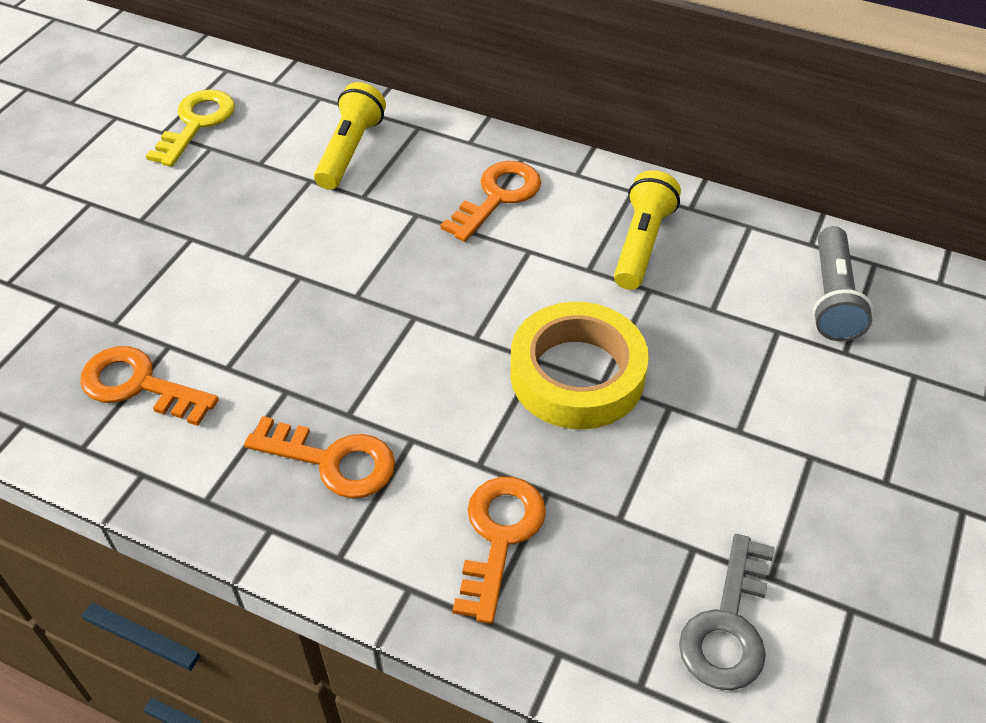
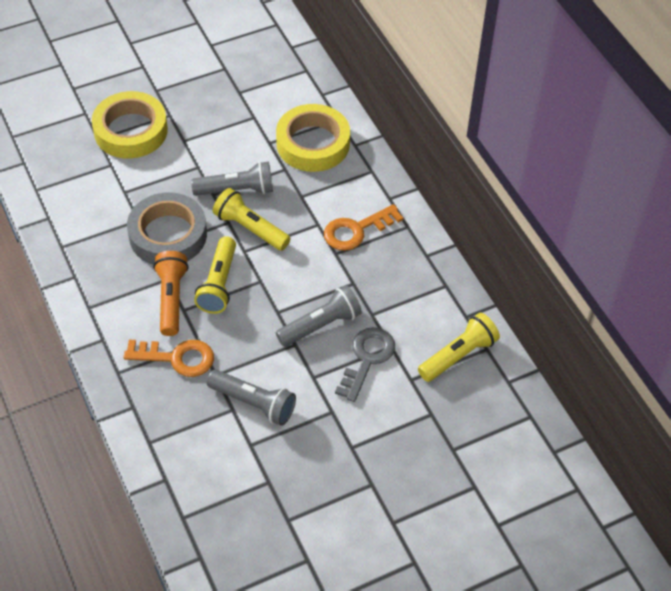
grey flashlight: [812,226,873,341] = 1 -> [191,161,273,196] [207,370,296,426] [276,285,362,347] = 3
grey tape: none = 0 -> [127,192,207,265] = 1
orange flashlight: none = 0 -> [153,251,189,336] = 1
orange key: [80,346,219,426] [244,416,395,498] [441,161,541,242] [453,477,546,624] = 4 -> [124,340,214,377] [324,204,403,251] = 2
yellow flashlight: [314,82,386,190] [614,170,681,290] = 2 -> [194,236,236,314] [213,188,291,251] [418,313,500,382] = 3
yellow key: [146,90,235,167] = 1 -> none = 0
yellow tape: [510,302,649,429] = 1 -> [92,91,168,159] [276,104,350,172] = 2

